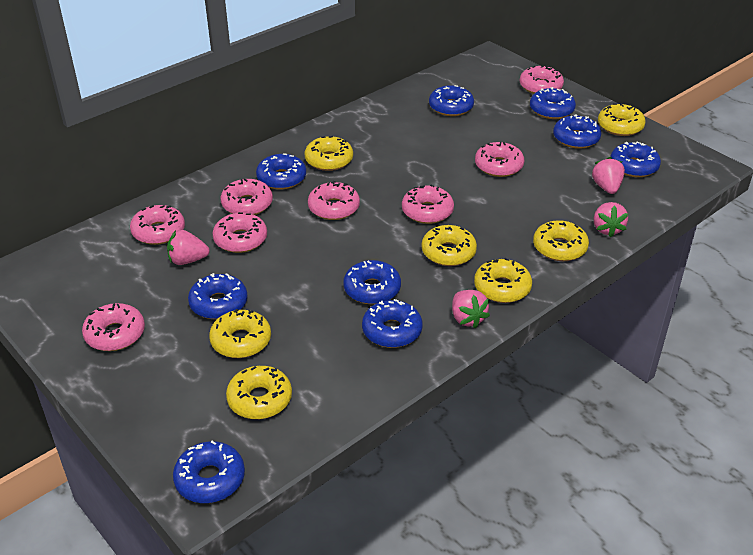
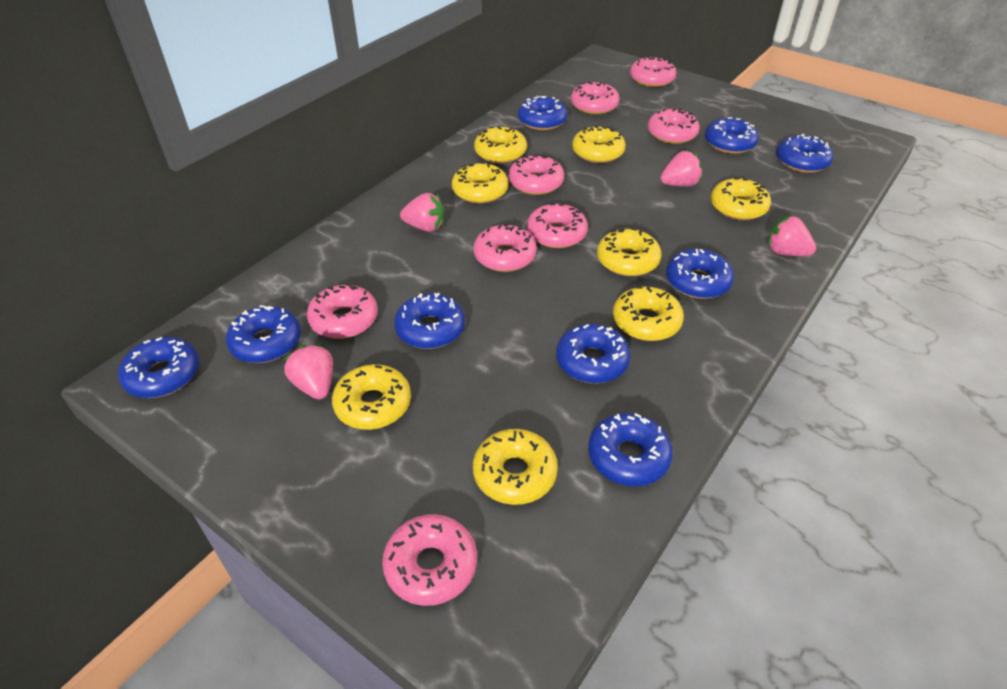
yellow donut: [209,309,271,358] [226,366,292,419] [305,136,353,171] [421,225,477,266] [474,258,532,303] [533,220,589,261] [598,103,646,136] = 7 -> [332,364,411,430] [452,162,508,203] [473,429,558,505] [474,126,527,163] [572,125,626,163] [597,228,661,276] [613,286,684,341] [711,178,771,220] = 8

